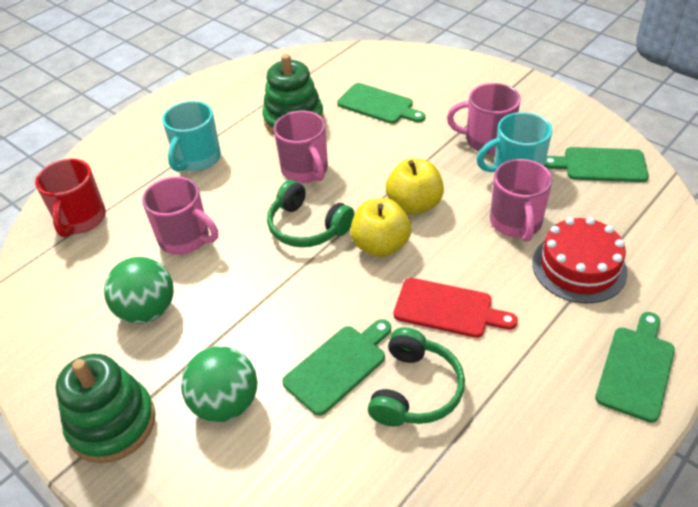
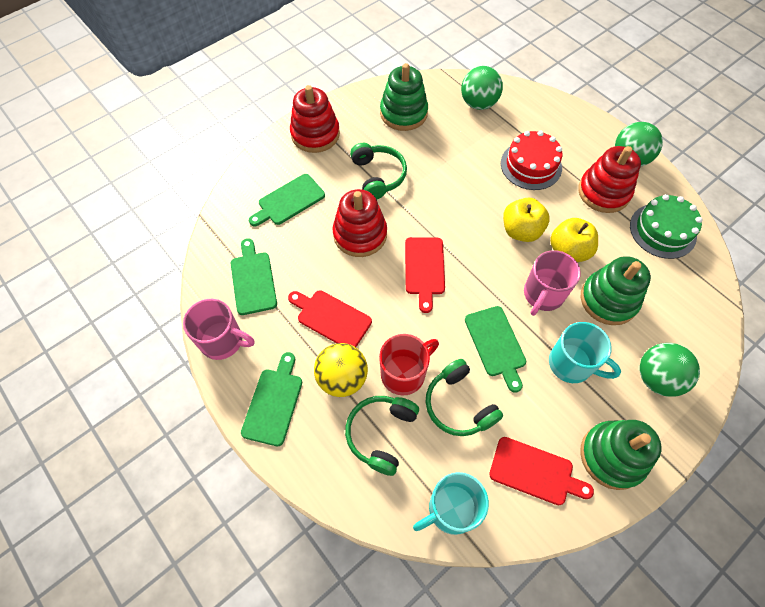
green ball: [104,257,174,324] [181,346,257,422] = 2 -> [461,66,503,110] [615,122,663,166] [639,343,700,397] = 3
green cake: none = 0 -> [630,194,703,259] = 1
green headphones: [267,180,355,247] [368,327,465,426] = 2 -> [345,396,419,476] [350,143,407,200] [426,359,503,436] = 3
green stacking toy: [56,354,156,463] [262,54,324,135] = 2 -> [380,63,428,131] [580,420,662,490] [581,256,651,325] = 3
pink mug: [142,177,218,255] [273,111,328,183] [447,83,521,154] [490,159,552,242] = 4 -> [183,299,254,360] [524,250,581,316] = 2
red cutting board: [394,278,518,338] = 1 -> [288,290,372,347] [405,237,445,313] [489,437,594,505] = 3
red stacking toy: none = 0 -> [290,85,340,153] [333,189,387,257] [578,146,641,213] = 3
yellow ball: none = 0 -> [314,343,368,397] = 1

